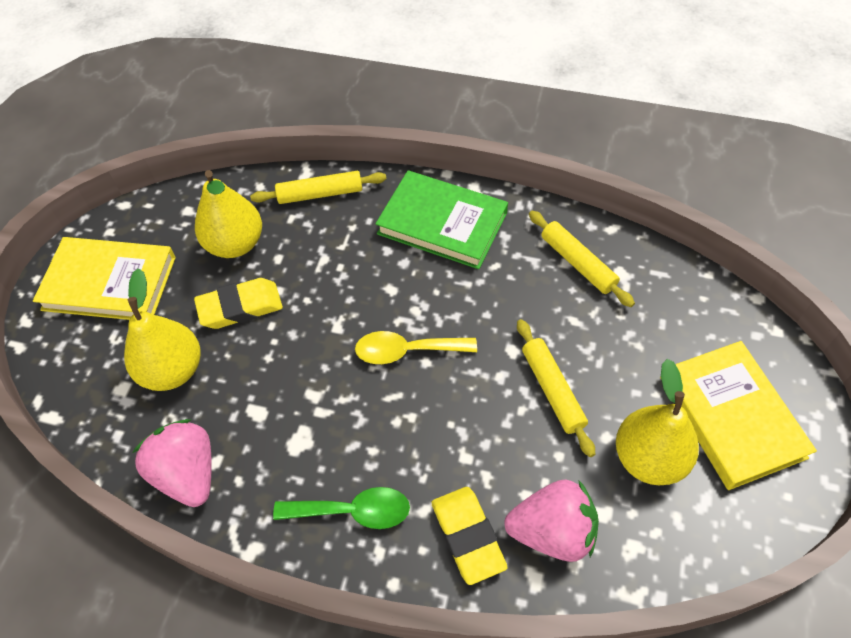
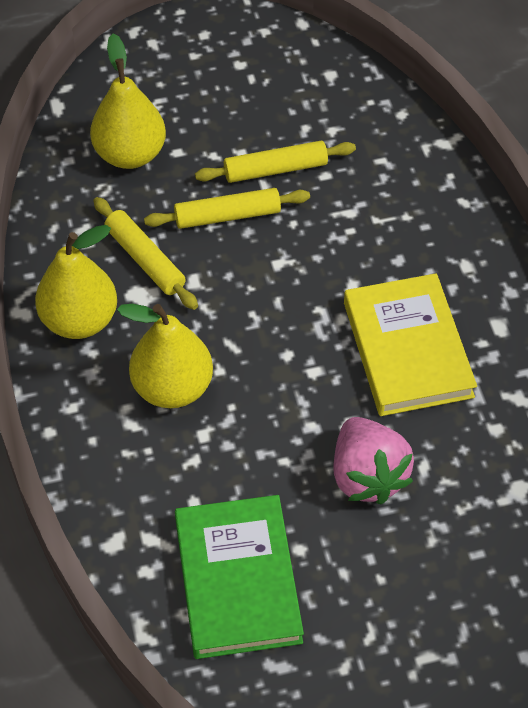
green spoon: [273,487,410,529] = 1 -> none = 0
pink strawberry: [132,419,212,507] [504,480,599,562] = 2 -> [333,417,414,504] = 1
yellow book: [33,237,176,320] [660,341,817,490] = 2 -> [344,273,477,416] = 1
yellow eraser: [194,278,283,329] [432,487,508,585] = 2 -> none = 0
yellow spoon: [355,331,477,364] = 1 -> none = 0

